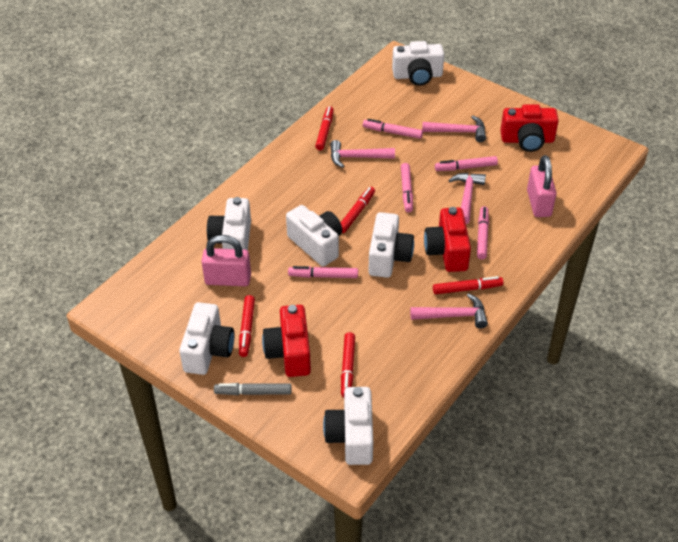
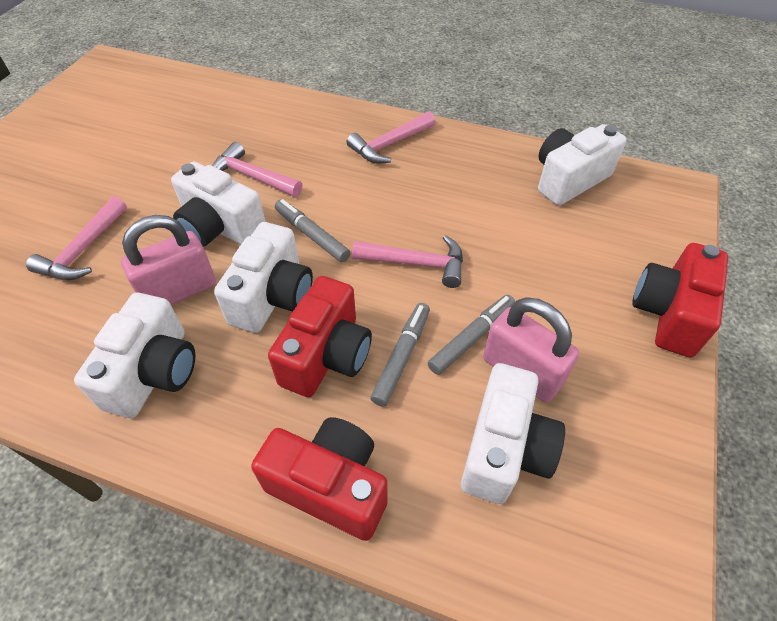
grey marker: [214,383,291,395] = 1 -> [275,199,350,262] [370,303,430,407] [428,295,515,375] = 3
pink marker: [288,266,358,278] [363,119,423,139] [401,163,413,212] [435,156,498,171] [477,206,489,259] = 5 -> none = 0
red marker: [239,295,255,357] [315,106,334,150] [341,187,375,233] [341,332,355,397] [433,276,503,294] = 5 -> none = 0
white camera: [179,302,234,375] [207,197,251,251] [286,205,342,266] [323,387,373,465] [369,212,414,278] [392,41,444,86] = 6 -> [74,293,196,418] [171,162,266,247] [214,222,313,333] [461,363,565,504] [538,124,627,205] = 5

